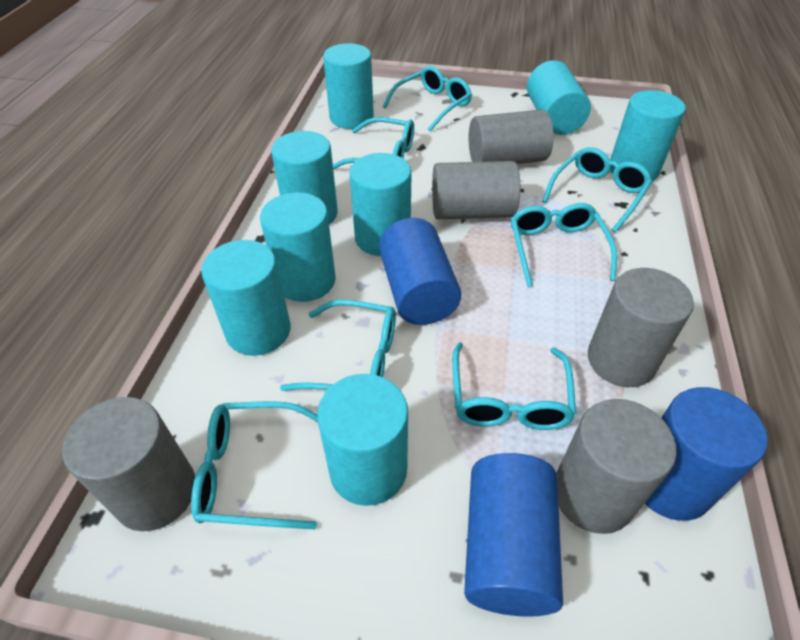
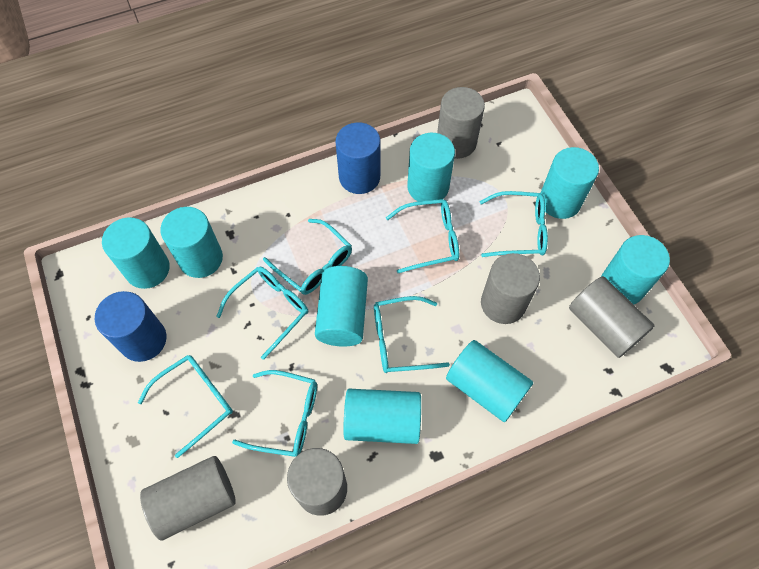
blue cylinder: [379,218,461,325] [464,453,563,617] [645,387,768,521] = 3 -> [95,291,167,362] [336,122,380,194] = 2

